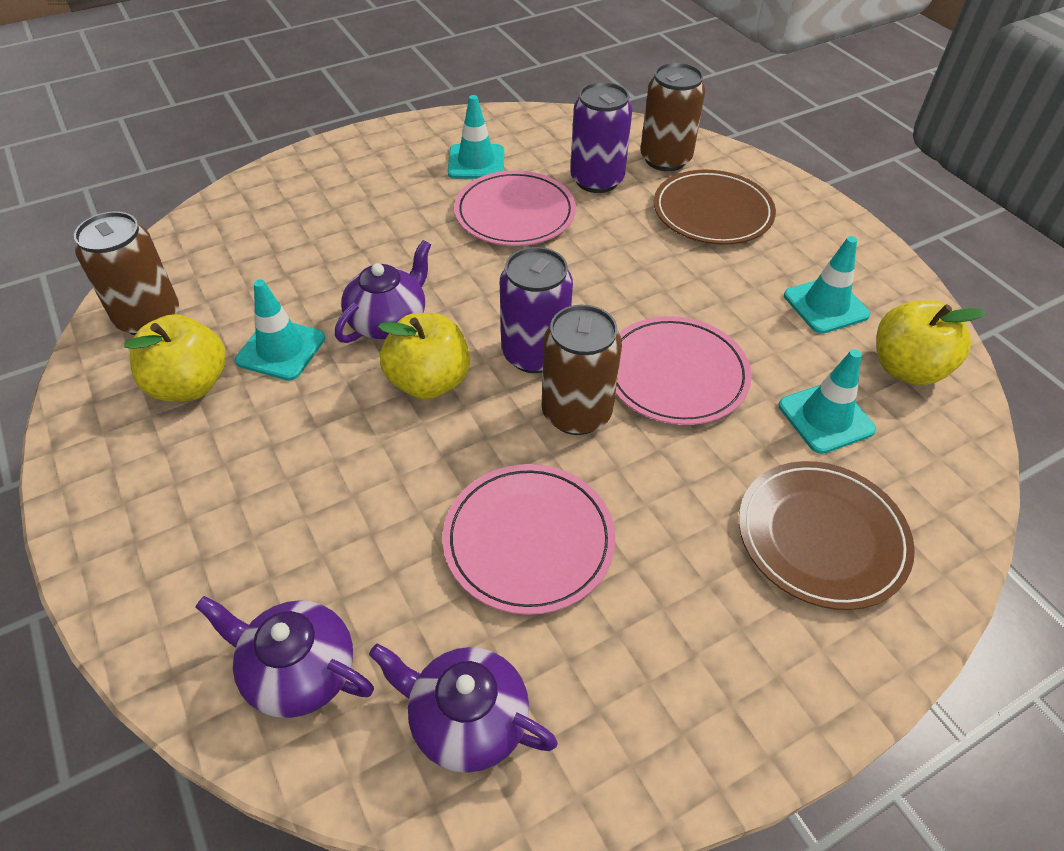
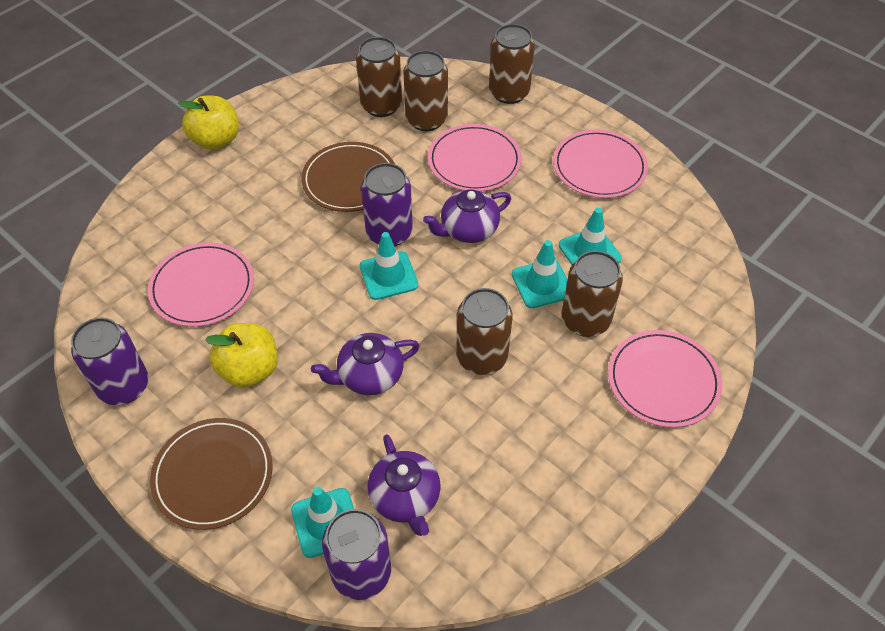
brown can: [74,211,179,335] [542,305,622,435] [640,62,705,171] = 3 -> [356,37,402,117] [404,50,448,131] [456,288,512,375] [489,24,535,104] [561,251,623,337] = 5
pink plate: [443,464,615,615] [454,170,576,246] [615,316,752,425] = 3 -> [148,242,254,327] [428,124,522,191] [553,129,648,198] [608,330,722,428] = 4
purple can: [500,247,573,373] [570,82,632,193] = 2 -> [71,318,149,405] [322,509,391,600] [361,163,413,246] = 3
yellow apple: [124,314,226,402] [378,313,470,399] [876,300,986,385] = 3 -> [178,96,239,150] [205,323,278,388] = 2

